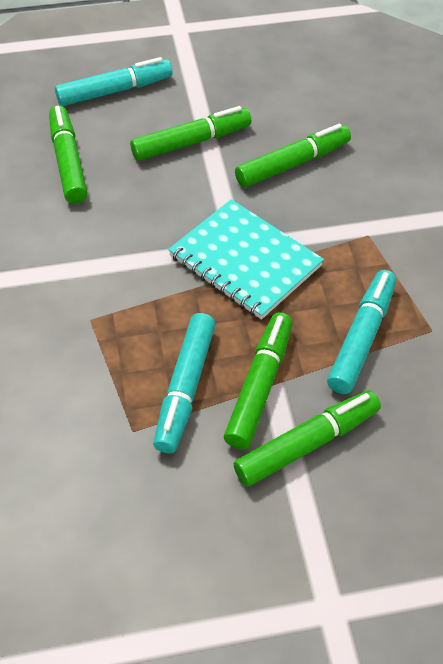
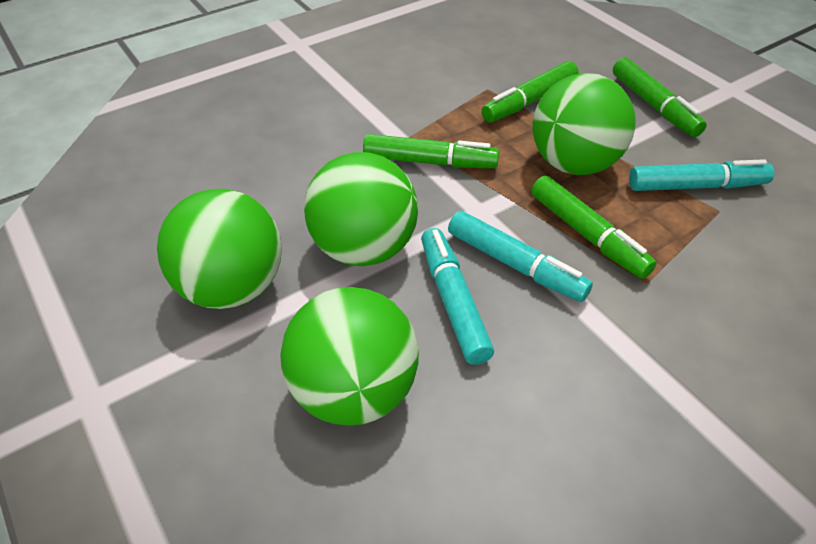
green ball: none = 0 -> [157,189,282,309] [280,287,419,426] [304,152,418,266] [533,73,636,175] = 4
green marker: [49,106,87,204] [130,106,251,161] [224,312,293,449] [234,390,381,486] [235,124,351,187] = 5 -> [363,134,499,168] [481,61,579,122] [531,176,657,279] [613,57,707,137] = 4
turquoise notebook: [168,199,324,320] = 1 -> none = 0

